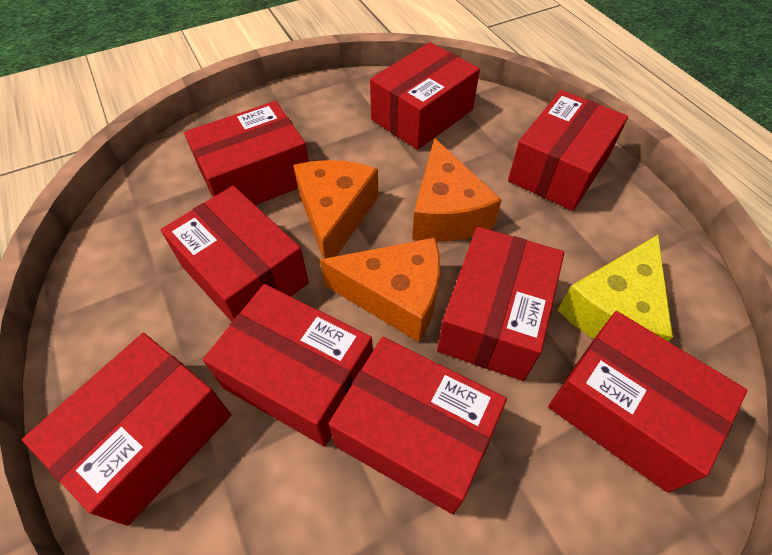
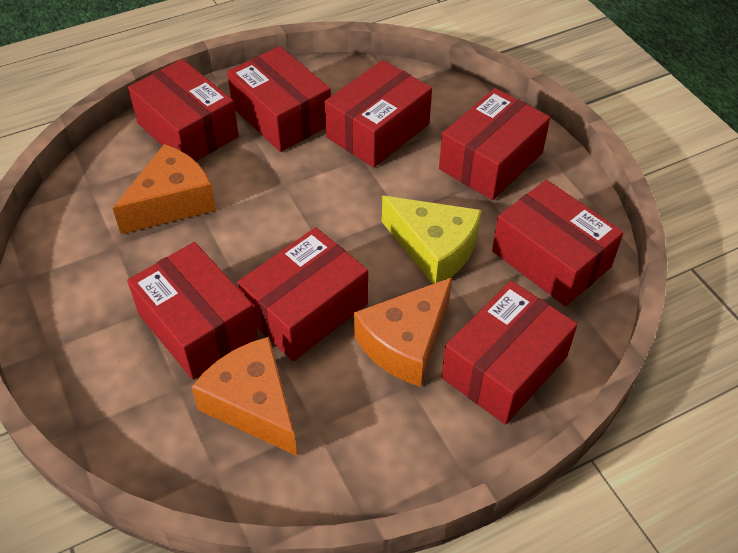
red box: [22,333,231,526] [161,186,309,322] [184,101,309,205] [203,284,373,447] [329,337,507,514] [370,42,480,150] [437,227,564,381] [508,90,628,211] [548,311,747,492] = 9 -> [127,242,258,380] [128,59,239,161] [227,46,331,152] [238,227,368,361] [325,60,432,168] [439,88,550,200] [441,281,578,425] [492,180,624,306] = 8

